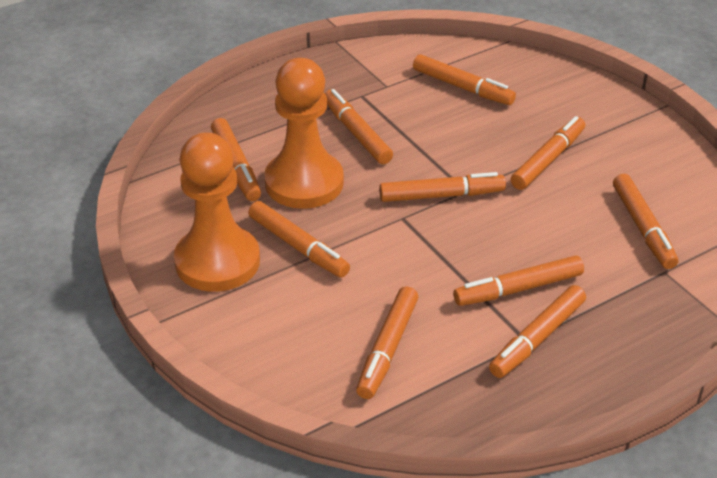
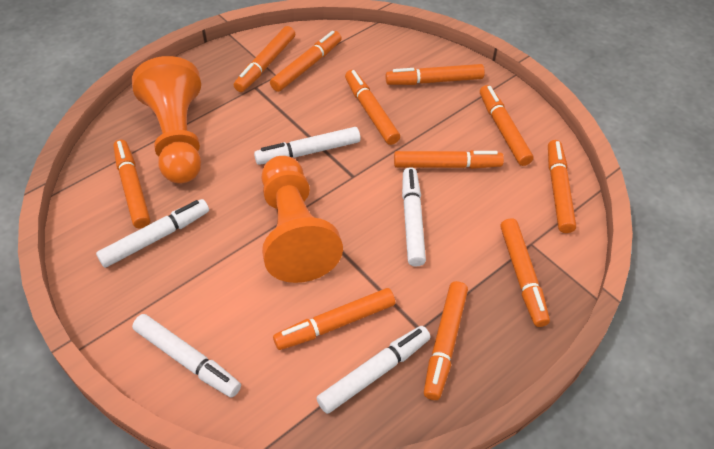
orange marker: [211,118,261,201] [248,201,350,278] [325,89,393,164] [356,286,418,399] [379,172,506,202] [413,54,516,105] [453,255,584,306] [489,285,586,378] [511,116,585,190] [613,174,678,269] = 10 -> [113,140,150,229] [234,26,295,92] [270,31,342,92] [273,288,395,350] [345,70,400,145] [386,64,485,85] [394,150,504,169] [424,281,468,400] [480,85,533,166] [500,218,550,327] [548,140,576,233] = 11
white marker: none = 0 -> [96,199,209,268] [132,314,241,398] [254,127,361,165] [316,326,431,414] [402,167,426,267] = 5

